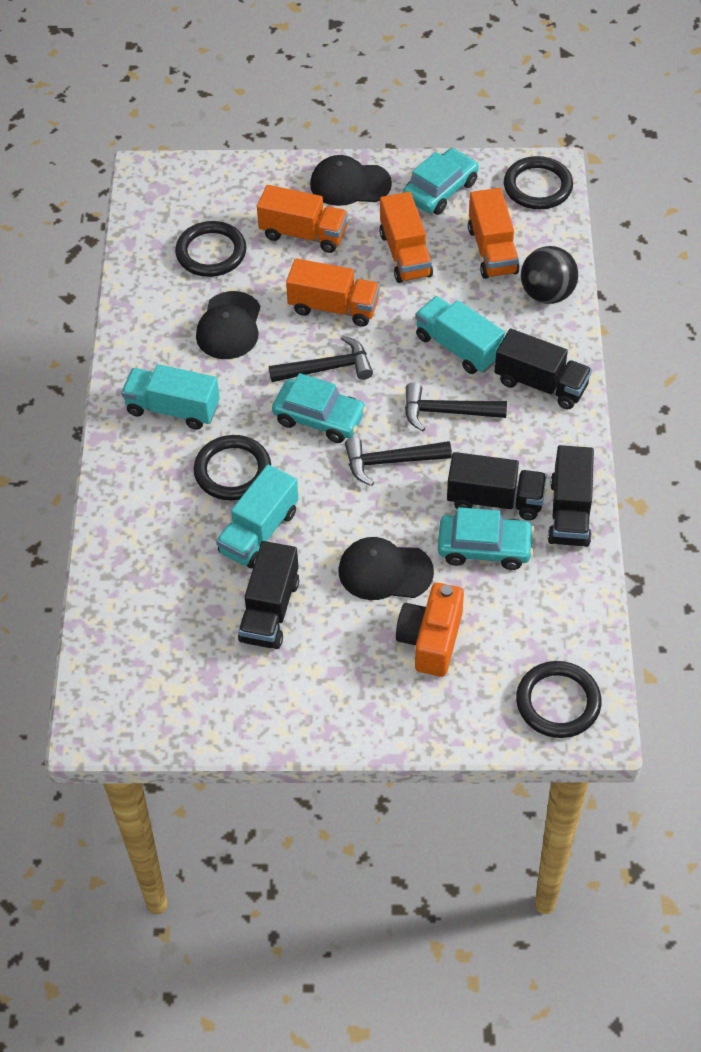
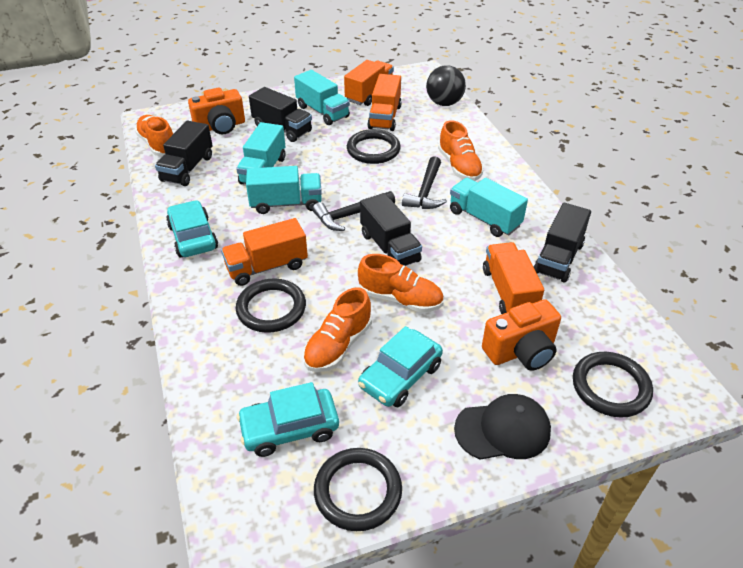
black cap: [196,291,260,359] [310,155,392,206] [338,537,434,600] = 3 -> [454,394,551,460] = 1
black hammer: [269,336,373,382] [345,437,452,486] [405,382,507,432] = 3 -> [312,191,395,231] [402,156,447,209] = 2
orange camera: [396,583,464,677] = 1 -> [188,88,245,135] [482,299,561,371] = 2
orange shoe: none = 0 -> [135,115,173,156] [303,287,372,372] [358,254,444,312] [438,120,484,181] = 4
turquoise truck: [121,364,220,430] [216,465,298,569] [415,296,505,374] = 3 -> [236,122,285,184] [246,166,322,214] [294,70,350,125] [450,178,528,237] = 4

